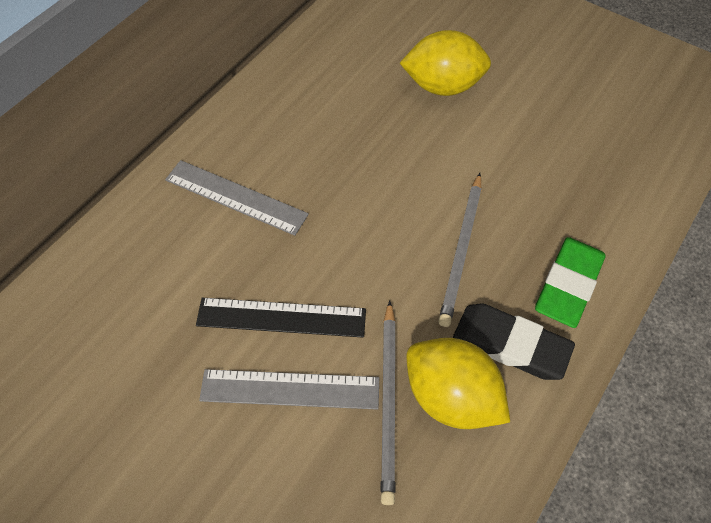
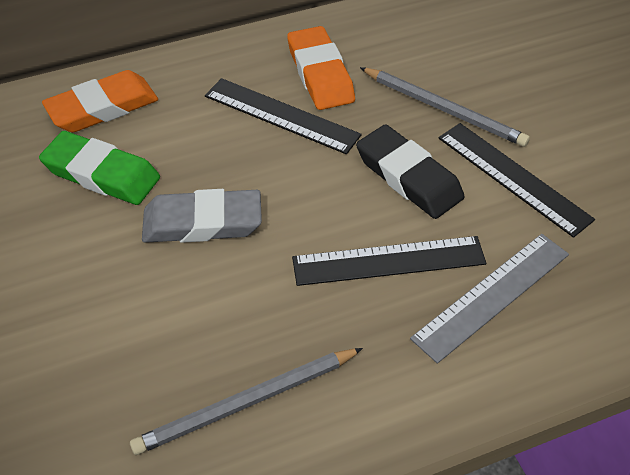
black ruler: [196,298,366,338] = 1 -> [205,78,362,154] [292,236,486,286] [439,123,595,238] = 3
grey eraser: none = 0 -> [142,189,262,243] = 1
grey ruler: [165,160,309,236] [199,369,379,410] = 2 -> [410,234,569,364] = 1
orange eraser: none = 0 -> [42,70,158,132] [287,26,355,110] = 2
yellow lemon: [400,30,491,96] [406,338,510,429] = 2 -> none = 0

